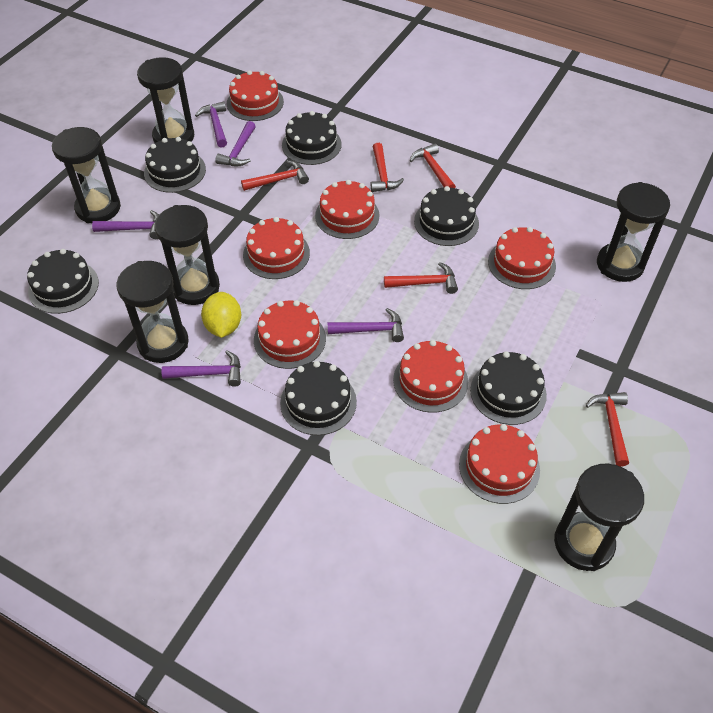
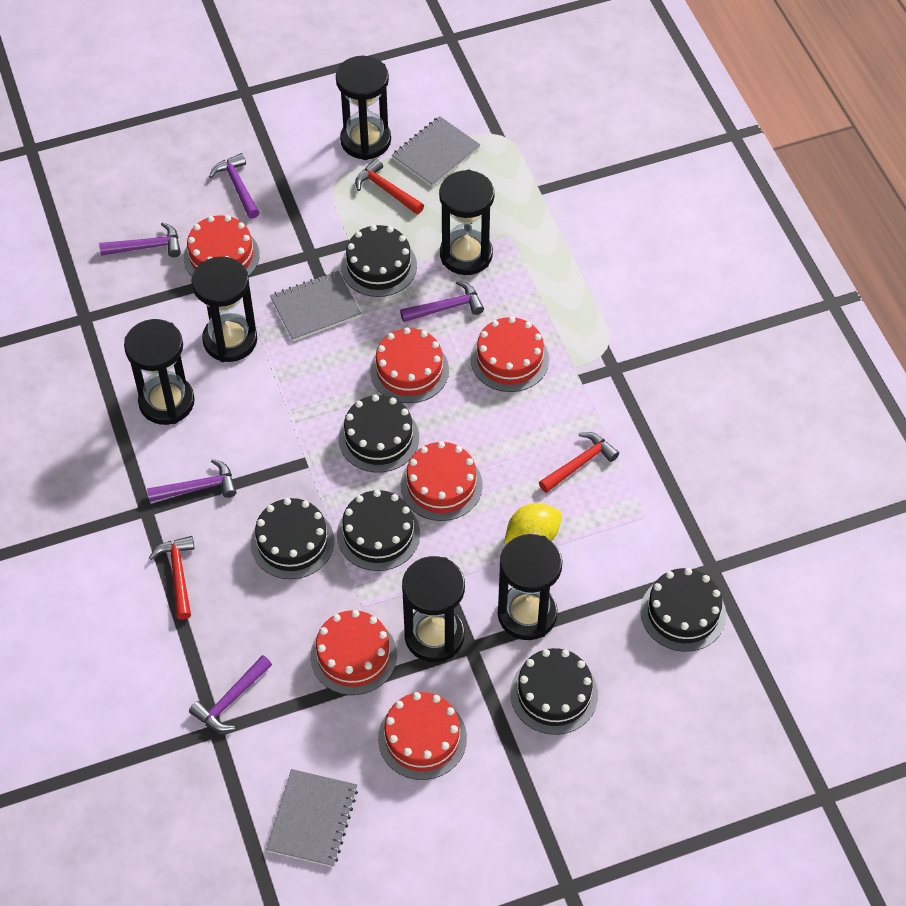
grey notebook: none = 0 -> [266,769,358,867] [270,271,362,341] [392,116,480,187] = 3
red cake: [227,70,284,121] [243,217,310,279] [254,300,326,369] [315,180,379,239] [393,340,468,413] [459,424,540,504] [488,227,556,289] = 7 -> [184,215,260,277] [310,610,397,695] [370,327,449,403] [378,692,467,780] [401,441,483,521] [470,316,549,392] = 6
red hammer: [241,160,309,191] [371,143,404,192] [384,262,458,294] [410,143,456,188] [586,392,629,467] = 5 -> [149,536,195,620] [355,158,424,214] [539,432,619,493] = 3

